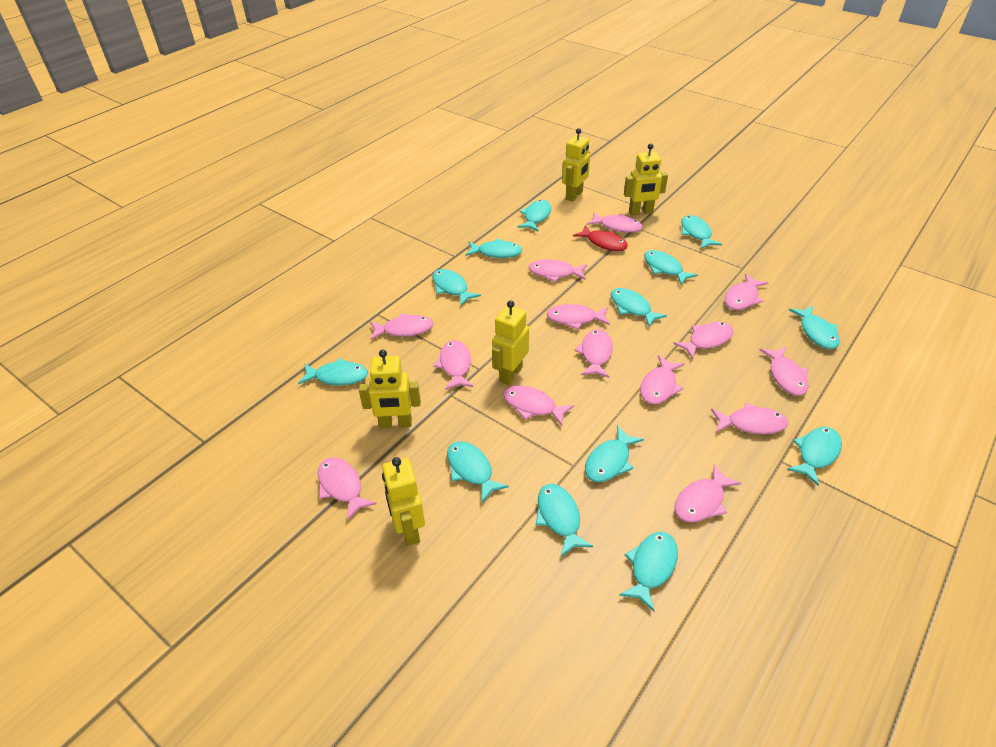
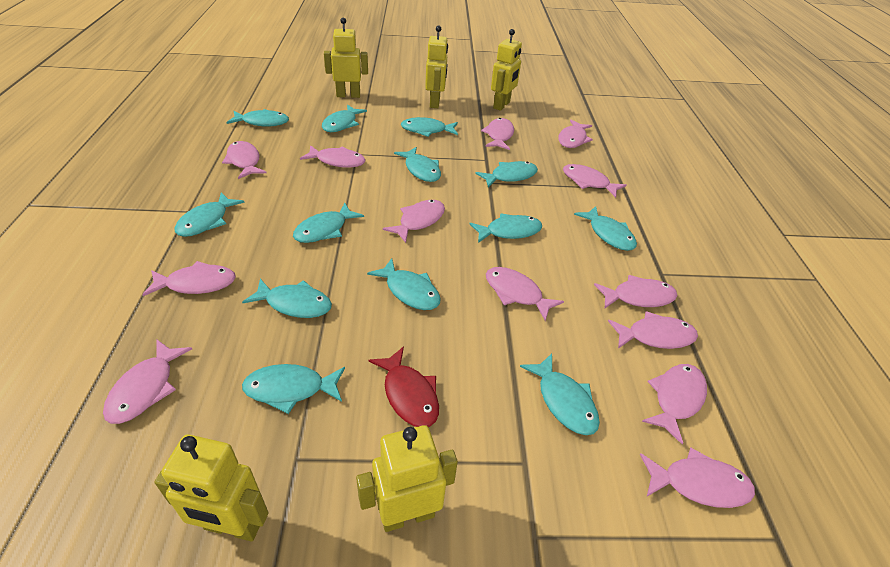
pink fish: [318,457,377,521] [370,313,433,340] [434,340,473,390] [503,386,574,426] [529,259,587,282] [547,304,610,330] [575,329,613,378] [587,212,643,233] [640,355,685,405] [673,322,734,359] [674,464,741,522] [711,403,788,434] [724,274,768,310] [760,347,808,396] = 14 -> [103,340,192,424] [142,261,236,296] [222,141,266,179] [300,145,366,168] [383,200,445,243] [481,118,514,150] [486,267,564,321] [558,120,593,148] [563,164,627,198] [594,275,677,308] [608,311,698,349] [640,448,755,508] [642,364,707,444] = 13

